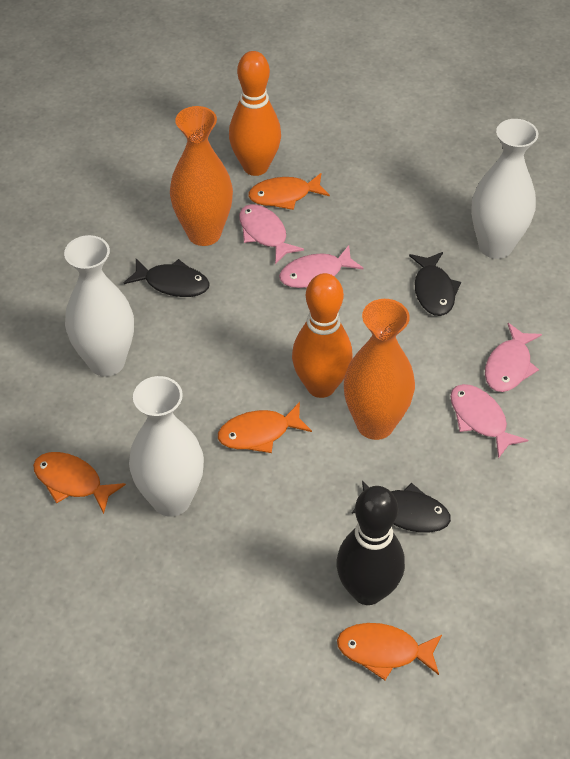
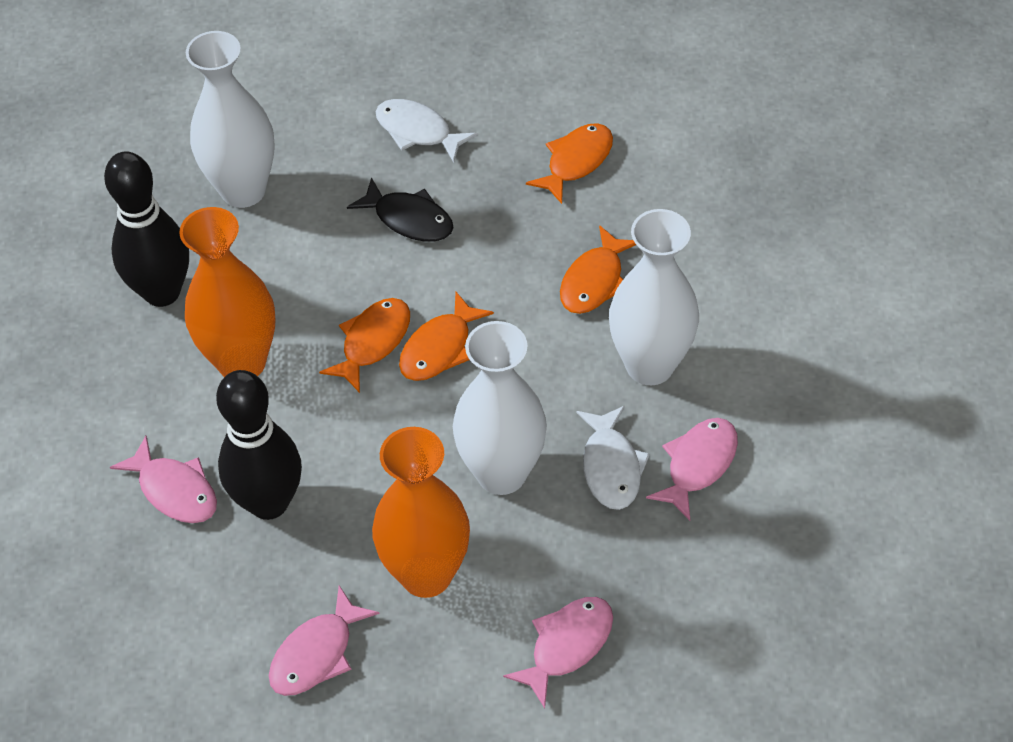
black bowling pin: [336,486,405,605] = 1 -> [104,151,189,307] [216,370,302,520] = 2
black fish: [124,259,210,297] [351,481,451,533] [409,252,461,316] = 3 -> [347,177,454,242] = 1
orange bowling pin: [229,51,281,176] [292,273,353,398] = 2 -> none = 0
white fish: none = 0 -> [375,99,478,163] [576,406,650,510] = 2

